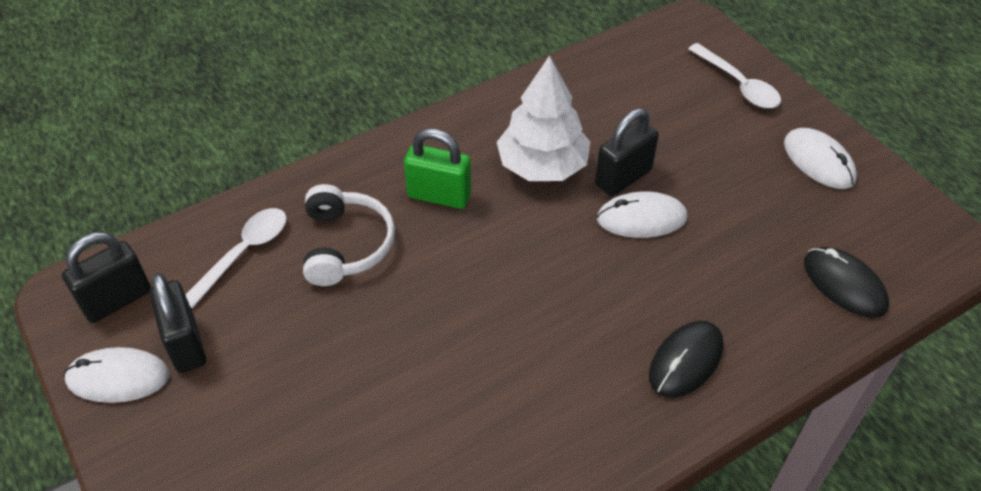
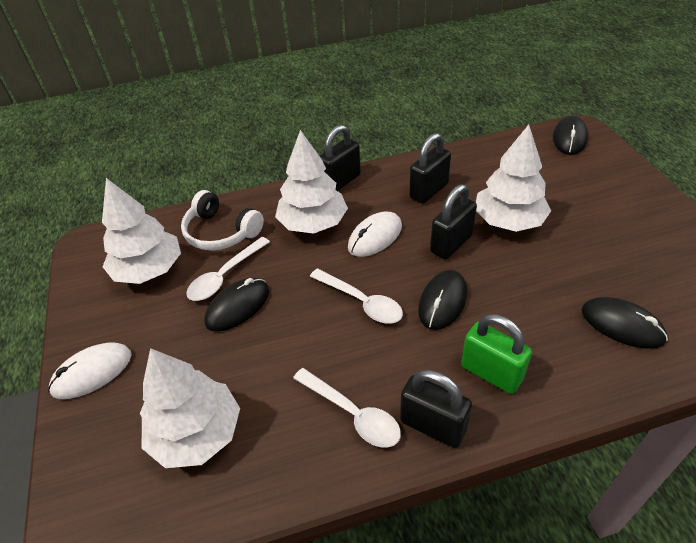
black mouse: [649,321,723,398] [804,247,889,318] = 2 -> [204,278,269,331] [418,270,467,330] [553,116,588,155] [581,297,668,349] = 4
black padlock: [62,232,151,323] [149,273,206,373] [595,108,659,196] = 3 -> [319,125,361,191] [400,369,472,448] [409,133,451,204] [430,184,477,260] = 4
white mouse: [64,347,170,403] [597,191,687,238] [784,128,857,189] = 3 -> [48,342,132,399] [348,212,402,257] = 2
white spoon: [186,208,287,308] [688,43,781,108] = 2 -> [186,237,270,301] [293,368,401,448] [310,268,403,324] = 3
white tree: [497,55,590,181] = 1 -> [102,178,181,284] [140,348,240,468] [275,130,348,234] [476,125,551,232] = 4

